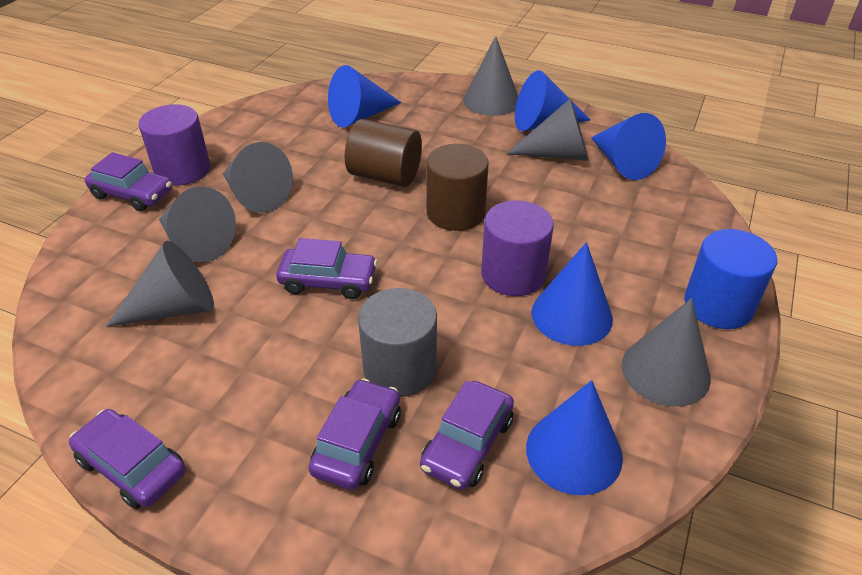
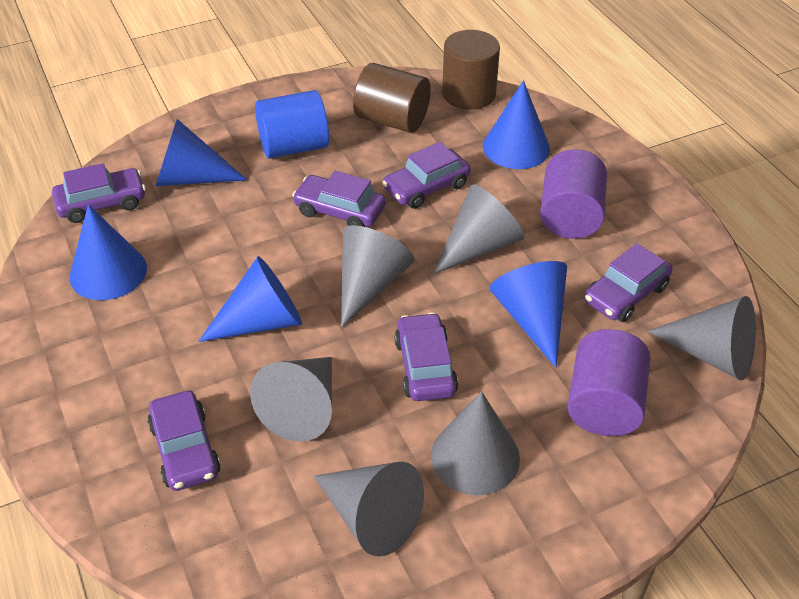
grey cylinder: [358,288,437,397] = 1 -> none = 0
purple car: [69,409,186,509] [85,152,172,211] [276,238,377,299] [308,379,401,490] [420,381,514,490] = 5 -> [52,163,146,223] [148,390,221,491] [292,171,386,227] [382,142,471,209] [394,313,458,401] [584,243,672,322] = 6

